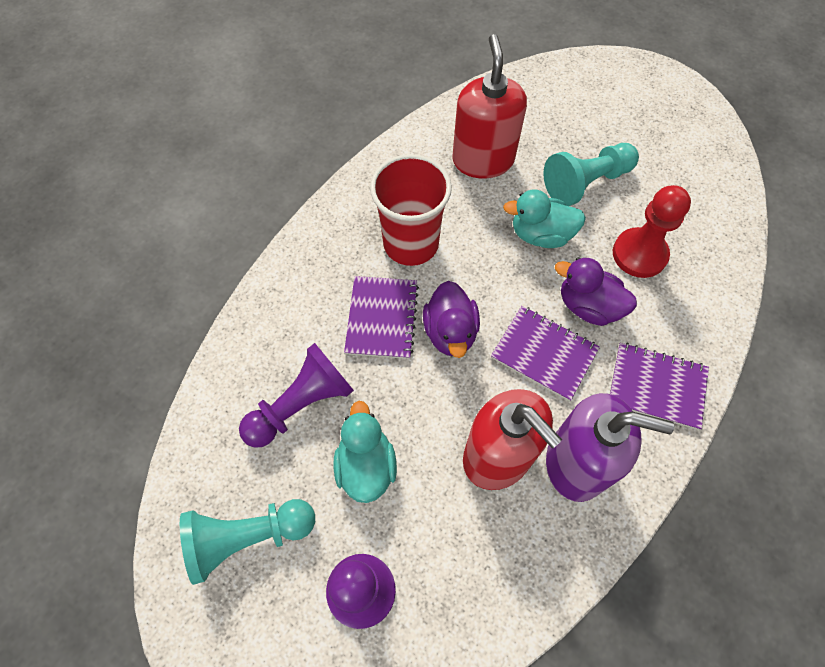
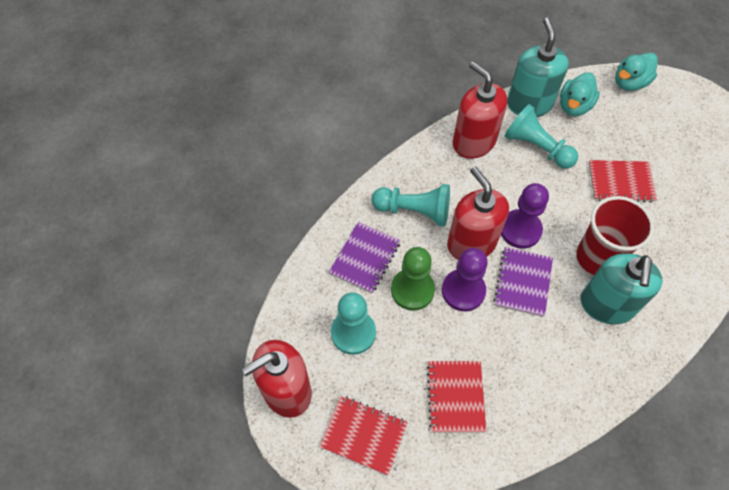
green pawn: none = 0 -> [391,247,435,311] = 1
purple duck: [423,281,480,358] [555,257,637,326] = 2 -> none = 0
purple notebook: [344,276,419,359] [491,306,600,401] [610,343,709,430] = 3 -> [329,222,401,293] [494,247,553,317] = 2
purple soap dispenser: [546,393,674,502] = 1 -> none = 0
red notebook: none = 0 -> [319,396,408,475] [427,361,486,433] [589,160,657,203] = 3
red pawn: [613,185,691,278] = 1 -> none = 0
red soap dispenser: [452,34,527,179] [463,389,562,490] = 2 -> [242,340,312,418] [447,166,509,260] [453,61,508,159] = 3
turquoise pawn: [180,499,315,585] [543,143,639,206] = 2 -> [331,292,376,355] [372,184,450,227] [504,104,578,169] = 3
turquoise soap dispenser: none = 0 -> [507,18,569,117] [581,253,663,324] = 2

